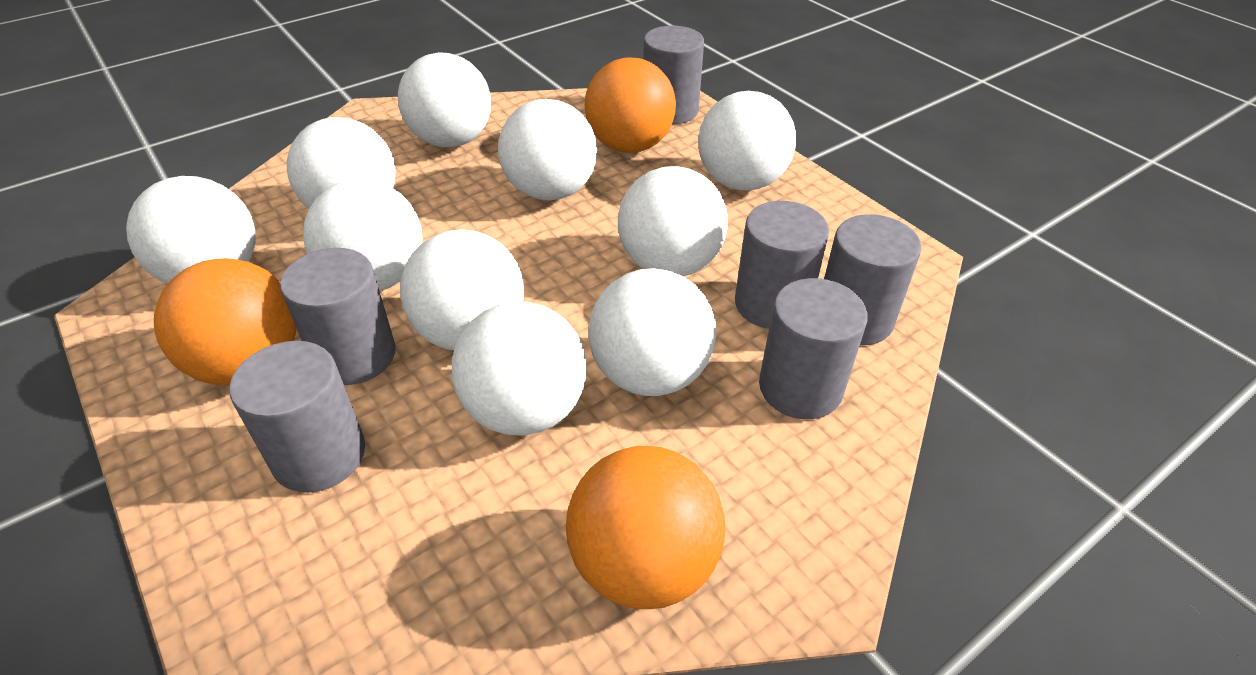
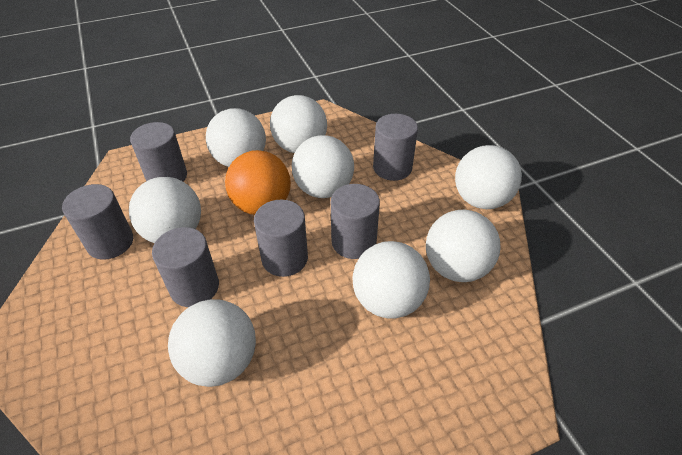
orange ball: [154,258,296,385] [566,446,726,609] [585,57,676,153] = 3 -> [225,150,291,215] = 1
white ball: [126,176,255,284] [287,117,395,209] [303,179,423,291] [398,52,491,147] [400,229,524,350] [452,302,587,436] [498,99,597,200] [588,268,716,396] [618,166,728,276] [698,91,796,191] = 10 -> [129,177,201,243] [168,299,256,387] [206,108,266,167] [270,95,327,153] [292,135,354,198] [353,241,430,319] [426,210,501,282] [455,145,522,209] = 8

